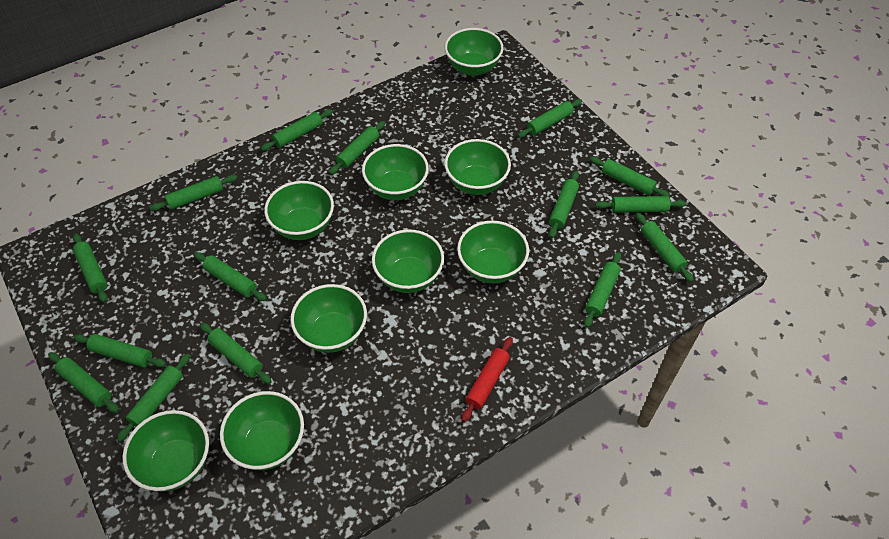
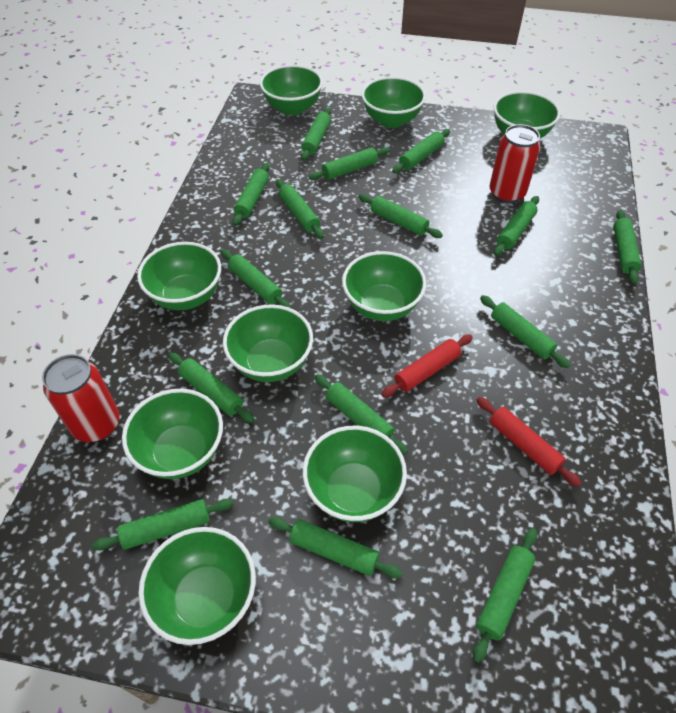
red can: none = 0 -> [42,354,120,442] [490,124,540,203] = 2
red rolling pin: [462,337,513,422] = 1 -> [381,334,473,398] [477,397,581,487] = 2

